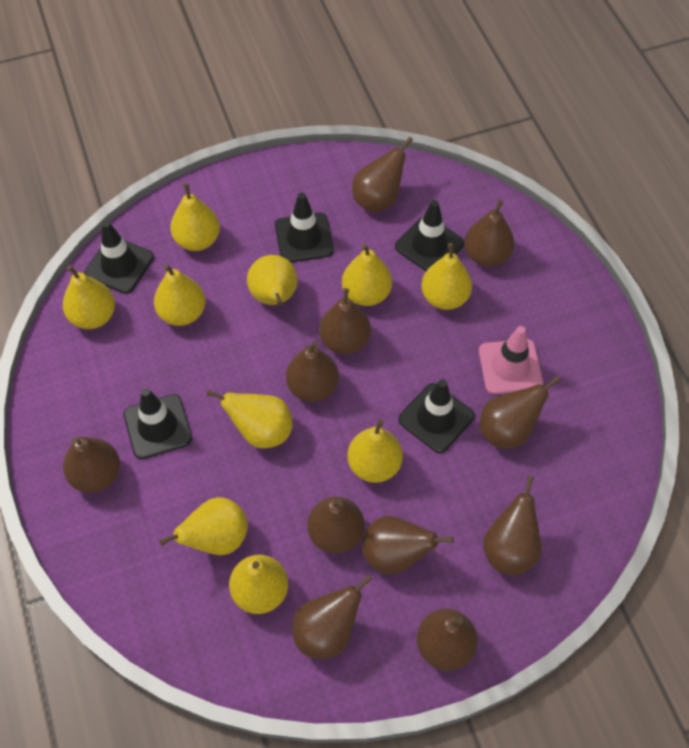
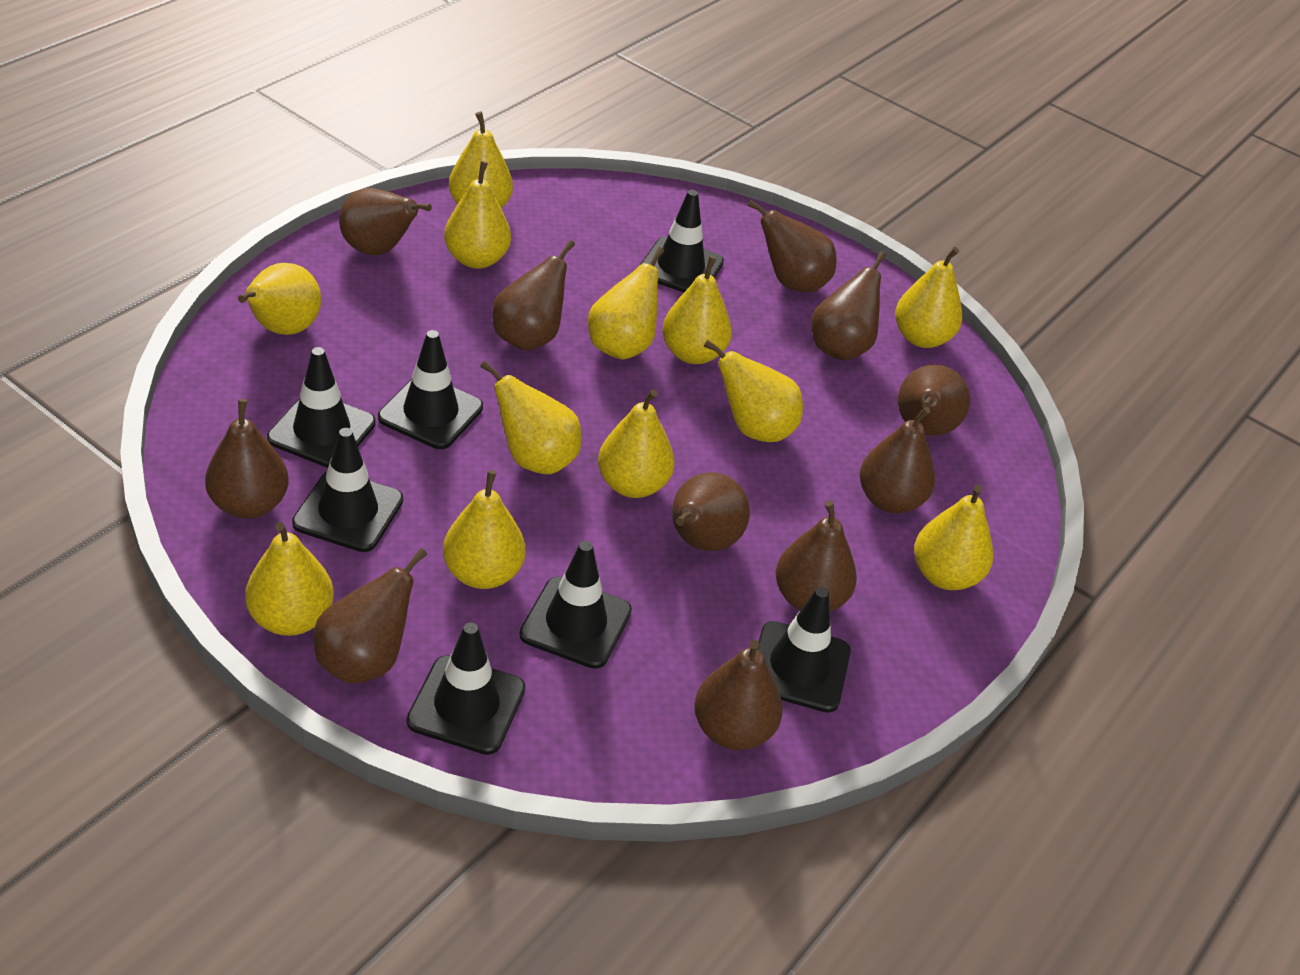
black traffic cone: [85,221,154,294] [124,388,192,459] [275,193,334,262] [395,200,464,271] [398,379,475,453] = 5 -> [267,347,376,468] [292,428,403,552] [378,330,483,449] [407,622,525,755] [519,541,632,669] [639,190,724,293] [757,587,851,713] = 7
pink traffic cone: [479,326,543,394] = 1 -> none = 0
yellow pear: [63,265,115,329] [154,264,206,326] [159,497,248,555] [170,183,220,251] [207,390,293,449] [229,554,288,614] [247,255,298,306] [342,244,392,306] [347,419,403,483] [421,243,472,310] = 10 -> [238,263,321,335] [245,522,334,636] [443,470,525,589] [444,161,511,269] [449,112,513,208] [480,360,582,474] [588,247,664,360] [598,389,675,498] [662,256,732,364] [704,339,803,442] [895,247,962,348] [914,485,993,590] = 12

